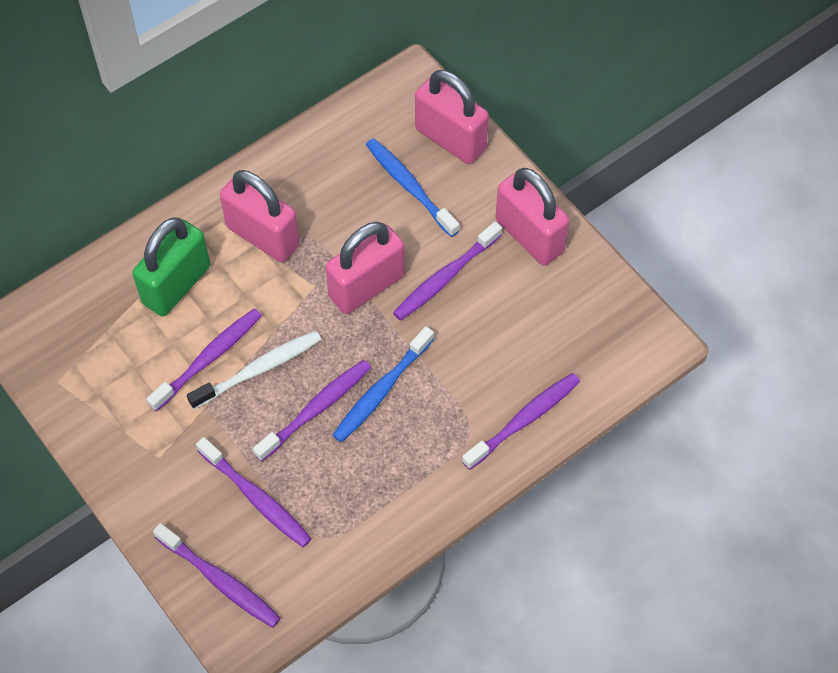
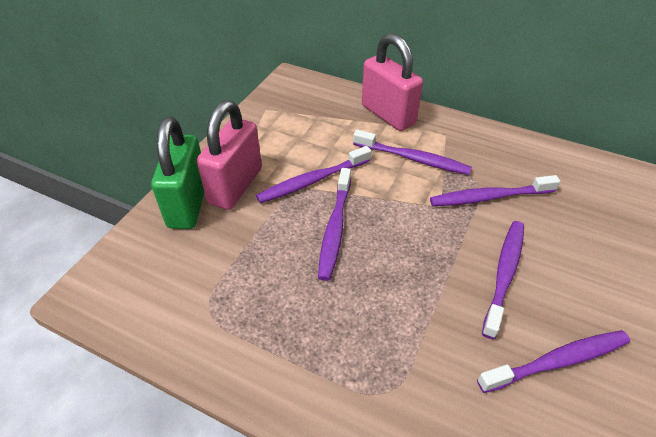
blue toothbrush: [332,326,434,443] [366,138,460,237] = 2 -> none = 0
pink padlock: [220,170,300,262] [326,222,405,314] [415,70,489,164] [496,168,570,266] = 4 -> [197,100,262,210] [362,33,423,131] = 2
white toothbrush: [187,331,321,409] = 1 -> none = 0

